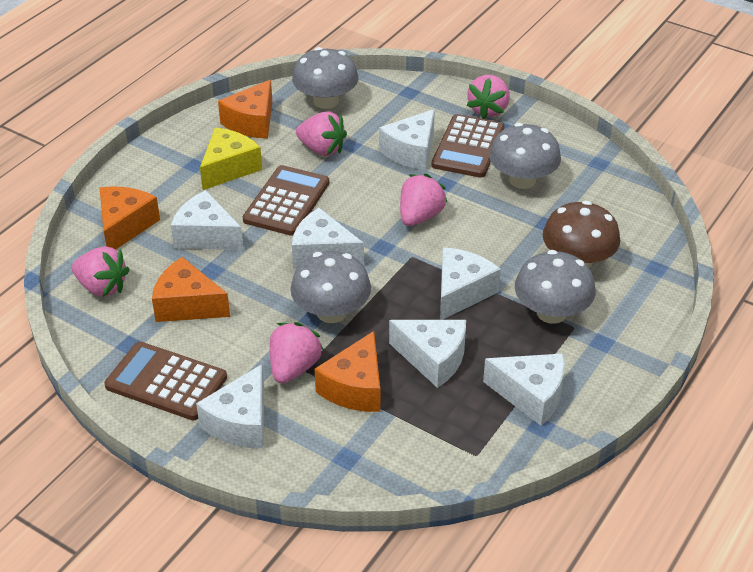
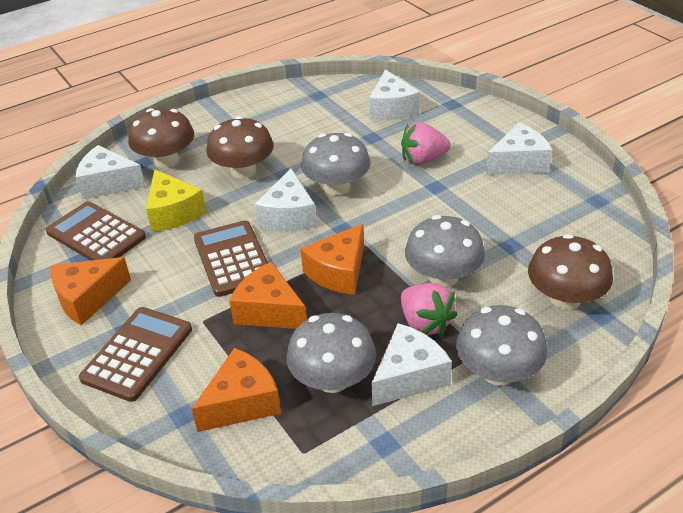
brown mushroom: [543,201,620,268] = 1 -> [128,108,194,168] [206,116,274,179] [528,234,613,310] = 3
pink strawberry: [72,246,130,297] [270,322,324,384] [296,111,347,156] [400,174,448,226] [467,75,510,119] = 5 -> [401,122,451,165] [401,283,458,336] = 2
white cheese: [171,190,244,250] [196,364,264,448] [292,208,364,268] [379,109,435,170] [389,320,466,388] [440,247,501,320] [483,354,565,426] = 7 -> [76,145,146,199] [255,168,317,231] [369,69,420,120] [372,323,452,406] [486,123,552,175] = 5

